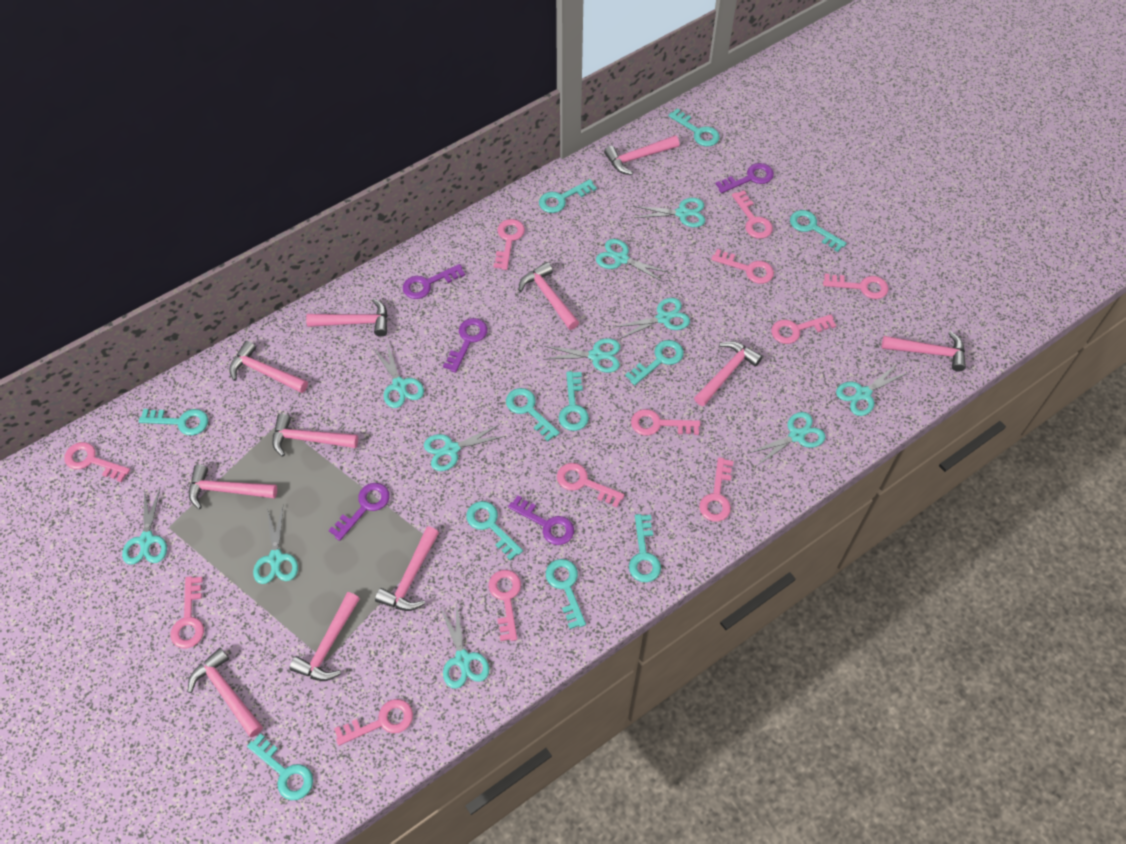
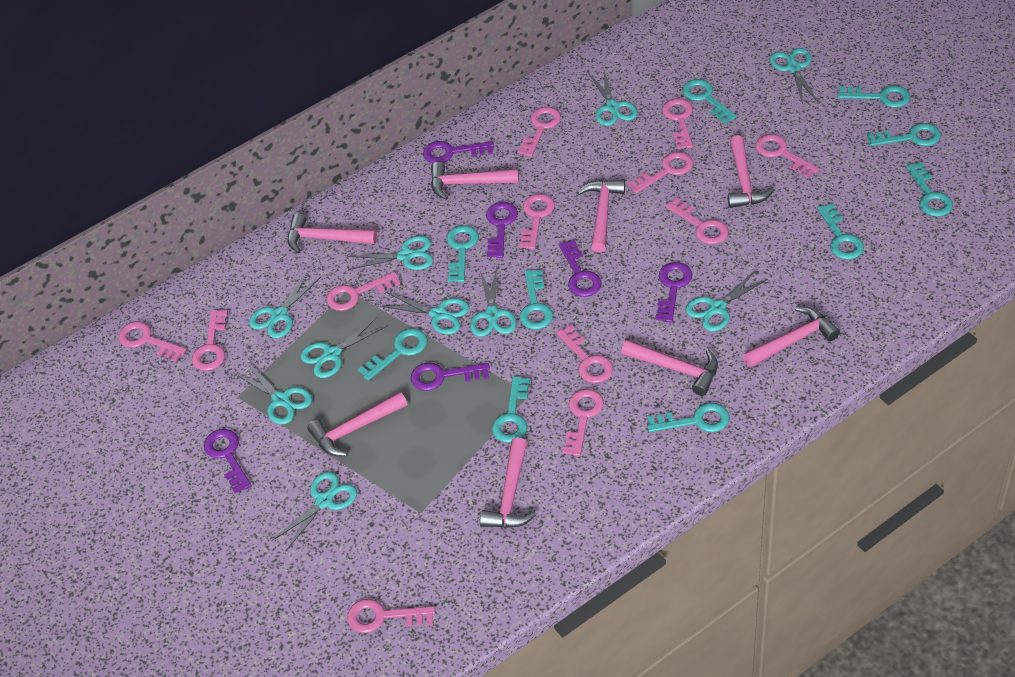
pink hammer: [188,648,263,737] [189,465,277,509] [229,341,308,393] [272,414,358,457] [289,592,360,681] [306,299,388,336] [375,526,439,611] [519,262,579,330] [604,135,679,175] [694,341,763,406] [882,331,966,371] = 11 -> [287,213,377,254] [307,392,407,456] [431,162,519,200] [480,438,537,528] [577,180,625,252] [621,340,718,396] [728,135,775,208] [743,306,840,368] = 8
purple key: [328,483,390,541] [403,264,465,299] [443,318,487,373] [508,495,574,545] [716,163,774,193] = 5 -> [204,429,252,493] [411,362,490,391] [423,141,494,163] [486,202,518,258] [558,240,602,297] [655,262,692,323] = 6
turquoise key: [139,409,208,435] [247,733,313,800] [466,501,523,560] [506,388,560,441] [539,179,597,213] [546,559,586,629] [559,371,589,431] [625,340,684,385] [629,514,661,582] [668,108,720,146] [790,210,847,252] = 11 -> [358,328,428,381] [447,225,479,283] [492,376,530,443] [519,270,553,330] [647,402,730,432] [682,79,737,124] [817,203,864,260] [838,85,911,108] [867,123,941,146] [906,162,953,217] = 10
turquoise scissors: [122,488,167,565] [253,506,298,584] [374,343,424,408] [424,424,506,471] [440,602,490,689] [543,338,620,373] [596,239,670,282] [614,298,690,339] [633,198,705,227] [747,412,825,466] [836,362,909,416] = 11 -> [234,361,312,424] [249,272,321,338] [272,471,357,551] [300,317,387,378] [347,236,433,270] [381,293,469,335] [470,267,517,337] [589,71,638,126] [685,271,768,332] [770,48,818,104] = 10

